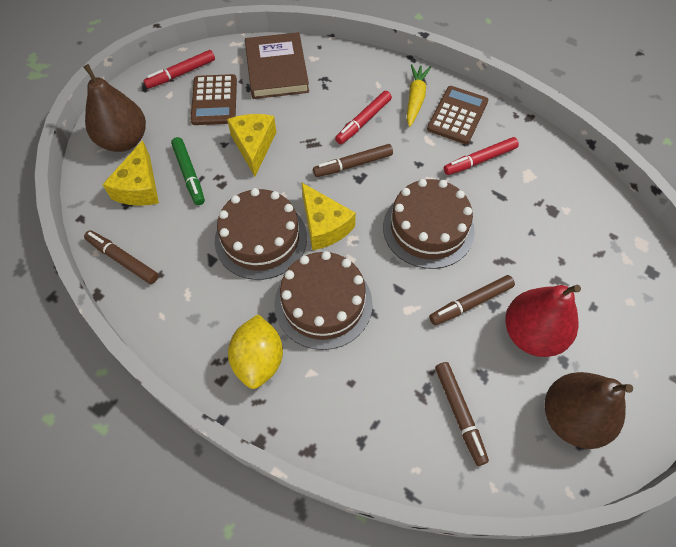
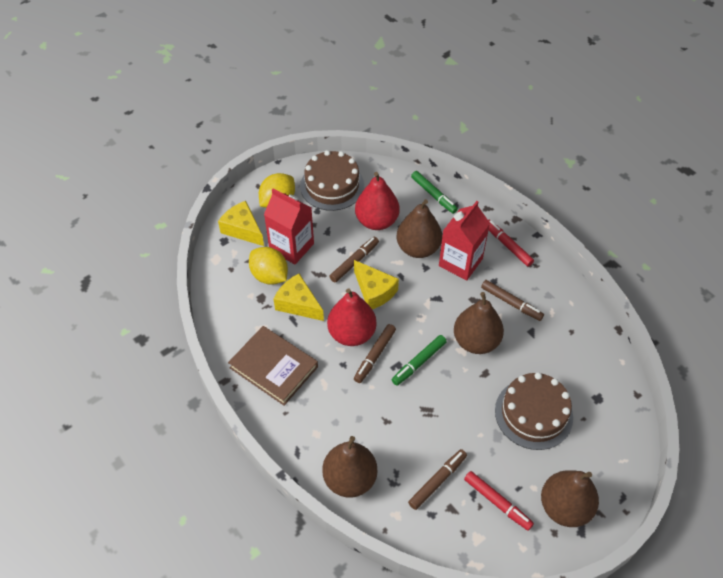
brown cake: [215,188,307,280] [274,251,373,350] [383,179,475,269] = 3 -> [300,150,364,211] [495,372,573,450] = 2
brown calculator: [190,74,237,125] [427,86,488,144] = 2 -> none = 0
brown pear: [83,64,146,152] [545,372,633,449] = 2 -> [322,436,378,498] [397,199,442,258] [454,292,504,354] [541,470,599,527] = 4
green marker: [171,137,205,205] = 1 -> [392,335,447,386] [411,171,458,214] = 2
red carton: none = 0 -> [264,188,314,264] [439,201,490,280] = 2
red marker: [143,50,215,89] [335,91,392,144] [444,137,519,175] = 3 -> [464,471,534,531] [488,220,534,267] = 2
red pear: [505,284,581,357] = 1 -> [327,288,377,346] [355,172,400,230] = 2
yellow carrot: [407,64,431,127] = 1 -> none = 0
yellow lemon: [228,314,283,389] = 1 -> [249,247,288,285] [259,173,295,208] = 2

